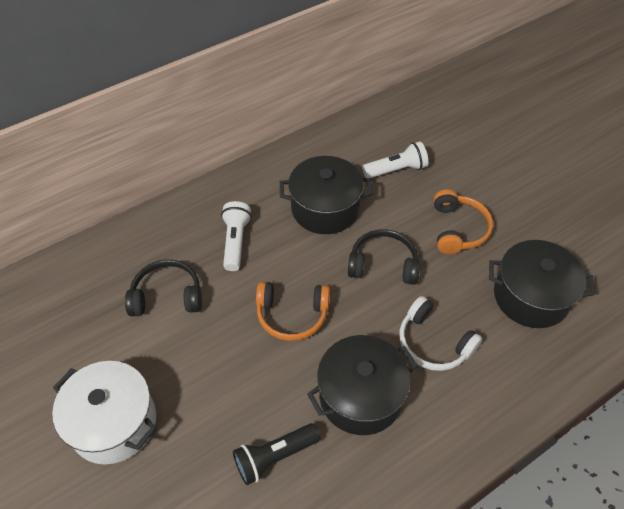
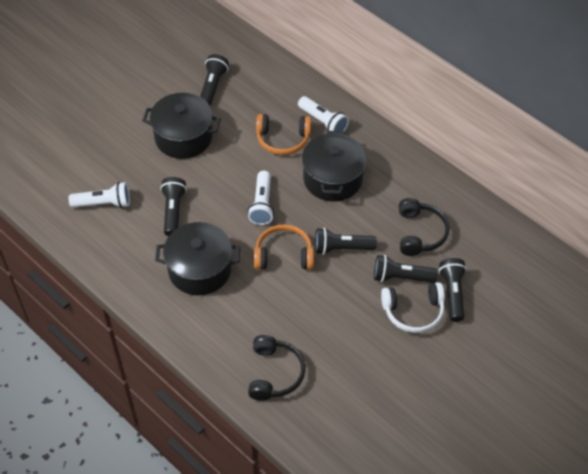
black flashlight: [233,423,320,485] = 1 -> [160,177,187,236] [200,54,229,106] [315,228,377,255] [374,255,437,283] [439,258,467,322] = 5
white flashlight: [221,201,252,271] [362,141,428,178] = 2 -> [69,182,130,208] [248,171,274,225] [298,96,349,132] = 3
white pot: [52,361,157,464] = 1 -> none = 0

